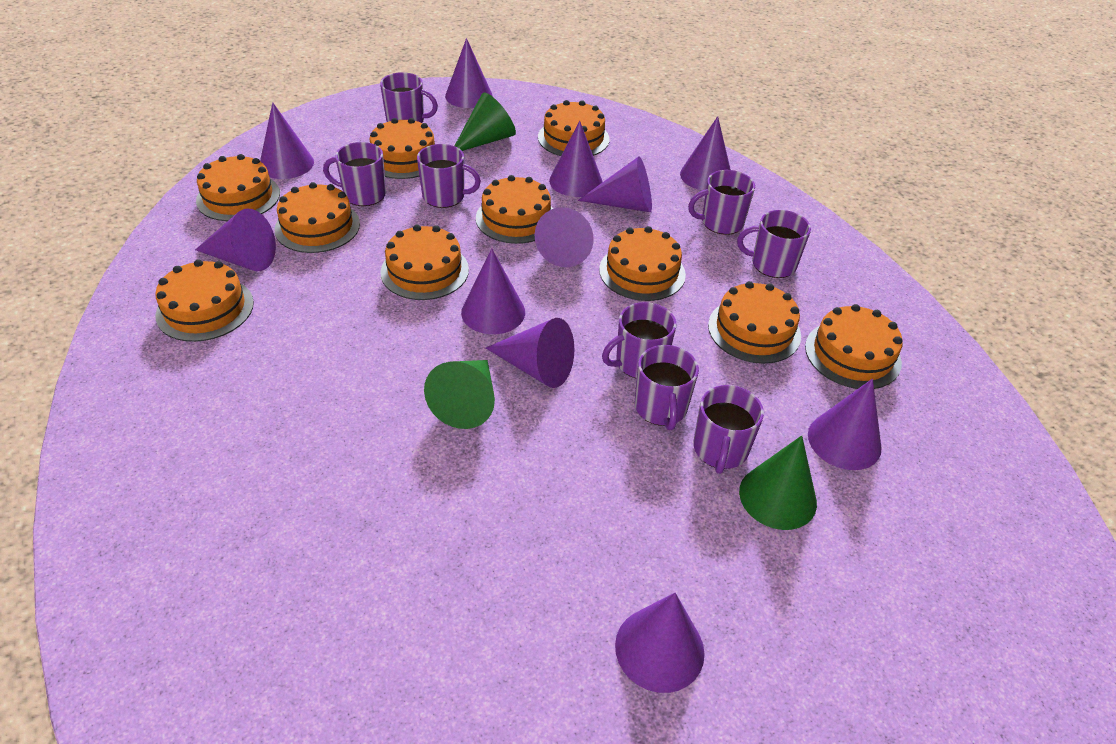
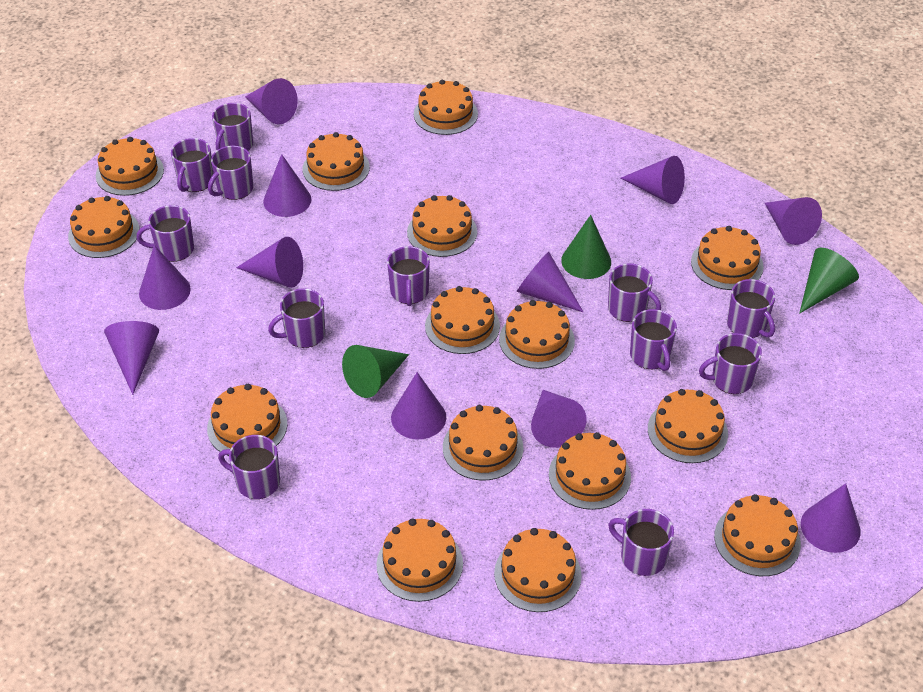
orange cake: [155,259,254,342] [196,154,280,221] [274,182,360,253] [369,118,435,179] [380,225,469,300] [476,175,553,244] [538,100,610,156] [599,226,686,301] [708,281,801,364] [805,304,903,389] = 10 -> [68,196,140,258] [96,137,164,196] [207,384,287,456] [303,132,370,191] [376,518,463,602] [407,195,477,257] [414,80,478,135] [425,286,500,354] [443,405,523,481] [494,528,582,612] [499,300,575,369] [549,432,631,510] [648,389,728,463] [691,226,764,290] [714,494,801,576] = 15
purple mug: [323,142,386,206] [380,72,438,123] [417,144,481,208] [602,302,676,379] [635,345,699,430] [688,170,755,235] [693,385,764,474] [737,210,811,278] = 8 -> [137,205,194,262] [171,138,214,192] [208,146,253,200] [212,103,253,151] [218,435,280,499] [268,288,325,348] [387,246,430,306] [608,263,661,322] [608,509,674,576] [630,309,677,371] [699,333,762,394] [727,279,775,338] = 12

